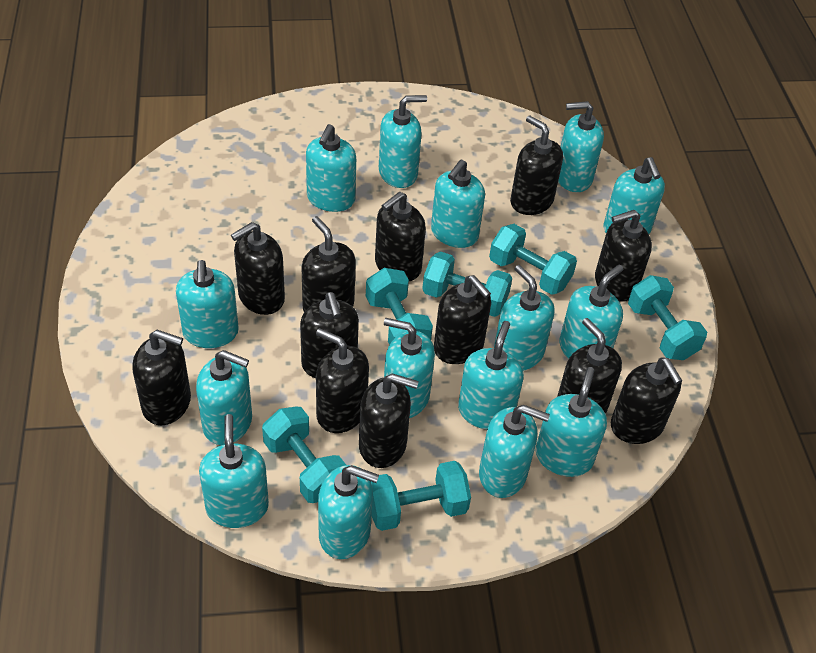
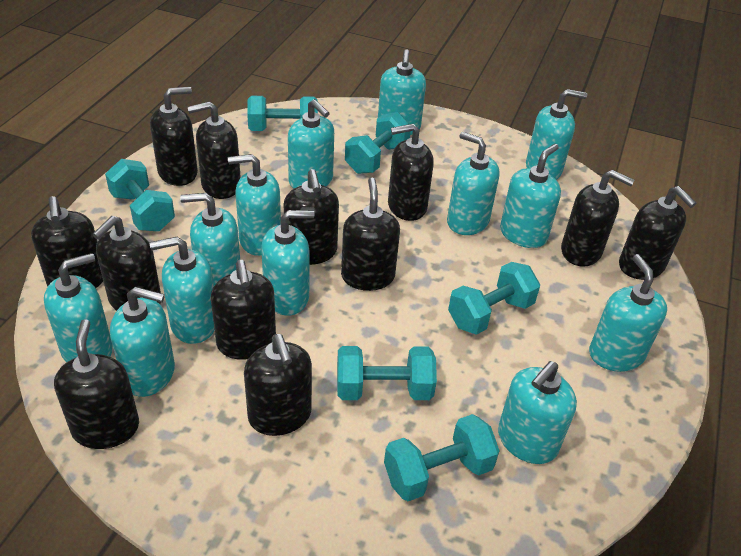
turquoise soap dispenser: [176,260,239,348] [196,350,252,445] [199,414,269,528] [306,124,356,212] [318,465,379,559] [379,95,427,188] [384,318,435,418] [431,160,485,248] [458,321,524,430] [479,405,550,498] [494,265,554,371] [536,367,607,477] [558,101,604,192] [559,265,623,359] [603,157,665,234] = 15 -> [44,253,113,362] [110,287,175,397] [149,237,215,344] [180,193,240,286] [228,154,281,256] [261,210,314,316] [288,99,334,189] [378,49,426,135] [447,132,500,235] [498,361,577,464] [500,144,561,248] [526,89,587,180] [589,254,667,372] = 13

